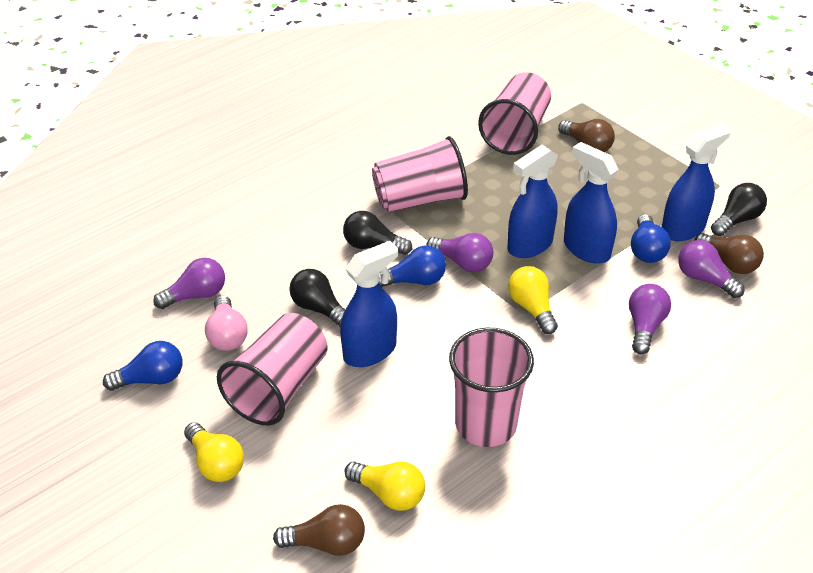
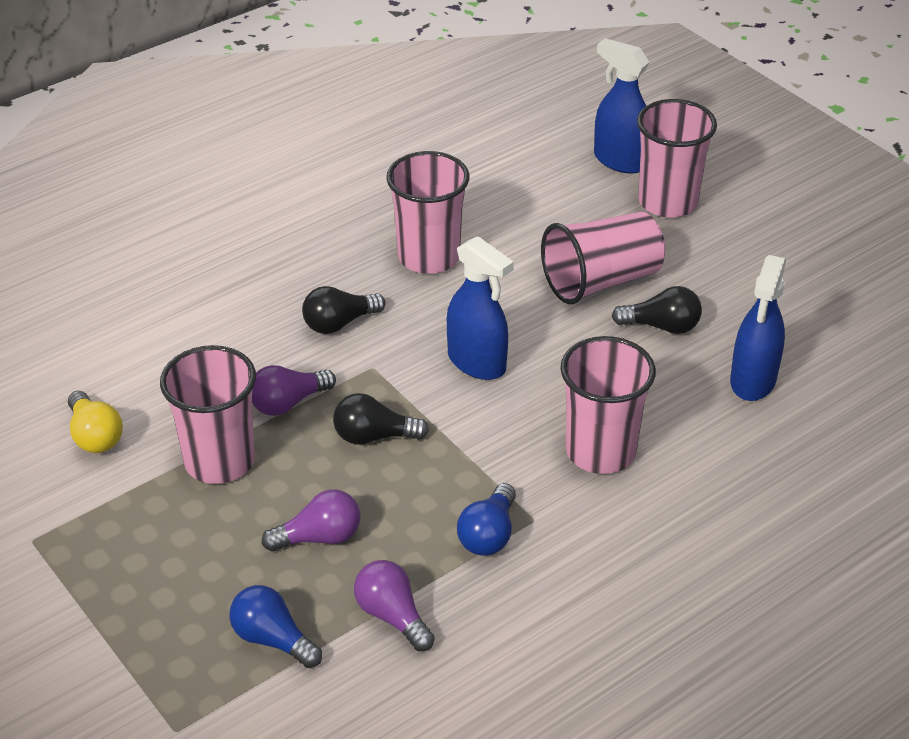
blue light bulb: [103,341,182,391] [379,245,446,287] [631,214,671,263] = 3 -> [229,585,322,668] [457,483,516,556] = 2
blue spray bottle: [340,241,398,367] [507,145,558,258] [564,142,619,264] [662,124,731,241] = 4 -> [447,236,514,380] [594,38,649,174] [730,255,786,401] = 3
brown light bulb: [273,504,365,556] [558,119,615,152] [694,233,764,274] = 3 -> none = 0
pink cup: [217,313,327,426] [372,136,468,212] [449,328,534,447] [478,72,551,155] = 4 -> [160,345,256,484] [386,151,470,274] [541,212,665,304] [560,336,656,474] [637,99,717,218] = 5
pink light bulb: [205,295,248,351] = 1 -> none = 0
purple light bulb: [153,258,225,309] [426,233,493,272] [629,284,671,354] [678,240,745,298] = 4 -> [252,365,336,416] [262,489,361,551] [354,560,435,651] = 3
yellow light bulb: [184,422,244,482] [344,462,425,511] [508,266,558,334] = 3 -> [68,391,123,453] = 1

